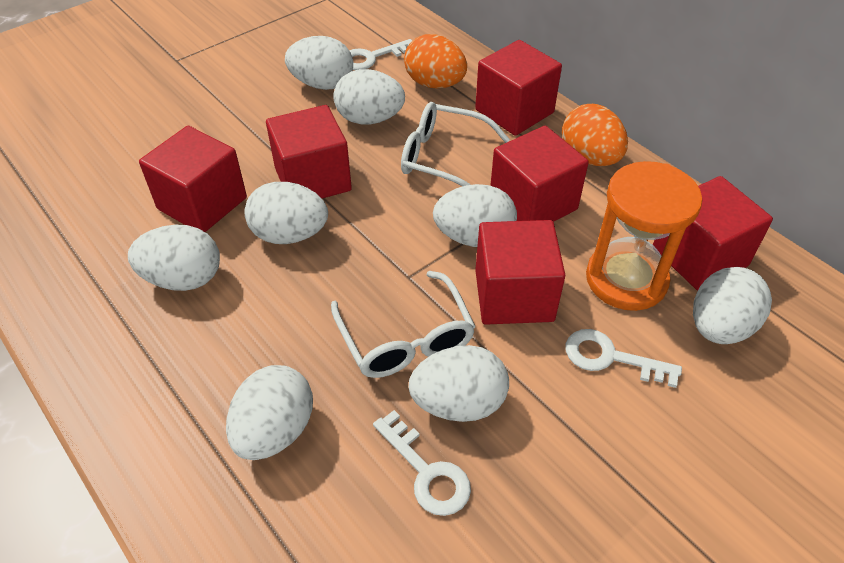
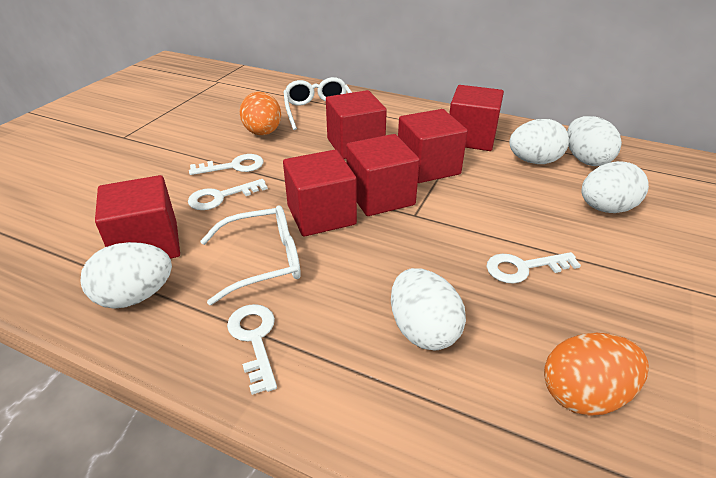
orange hourglass: [586,161,702,311] = 1 -> none = 0
white egg: [128,225,220,291] [226,365,313,460] [244,182,328,244] [285,36,353,90] [333,69,405,124] [409,345,509,422] [433,184,517,247] [693,267,772,344] = 8 -> [81,242,172,309] [391,268,466,351] [509,119,569,164] [567,116,622,166] [581,161,649,213] = 5
white key: [349,39,412,70] [373,410,471,516] [566,329,682,388] = 3 -> [188,179,268,210] [189,154,263,175] [227,304,277,395] [487,252,581,283] = 4

